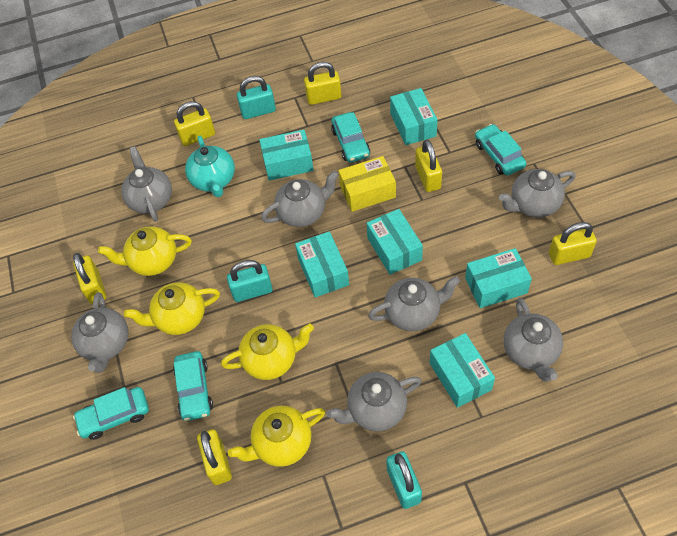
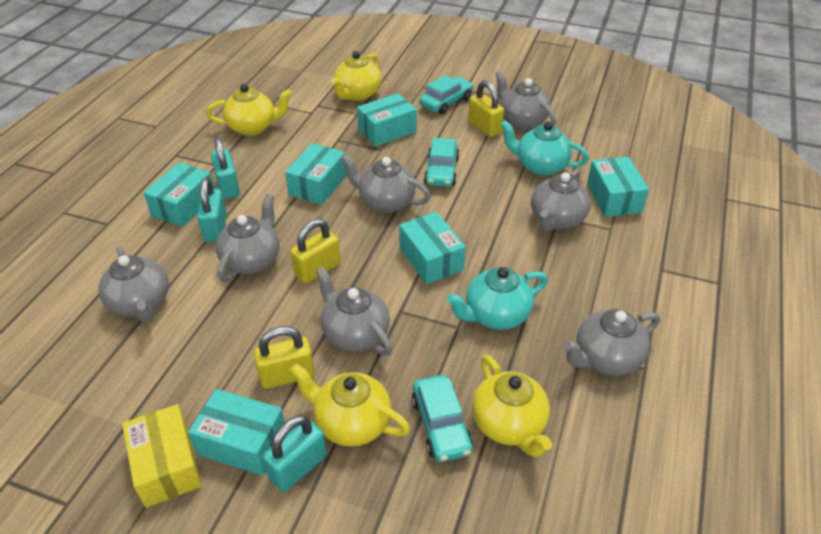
turquoise car: [73,387,149,440] [173,351,213,421] [331,112,370,163] [475,124,526,176] = 4 -> [412,375,473,462] [419,75,473,114] [424,138,459,187] = 3
turquoise teapot: [185,136,235,197] = 1 -> [447,267,548,330] [500,120,589,176] = 2
yellow padlock: [73,253,106,304] [174,101,215,146] [197,429,232,485] [304,62,341,105] [415,140,442,192] [549,222,597,265] = 6 -> [254,326,315,389] [290,219,341,284] [468,80,504,137] = 3

